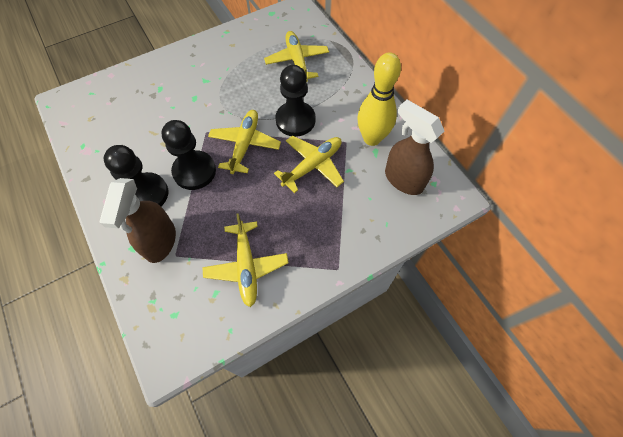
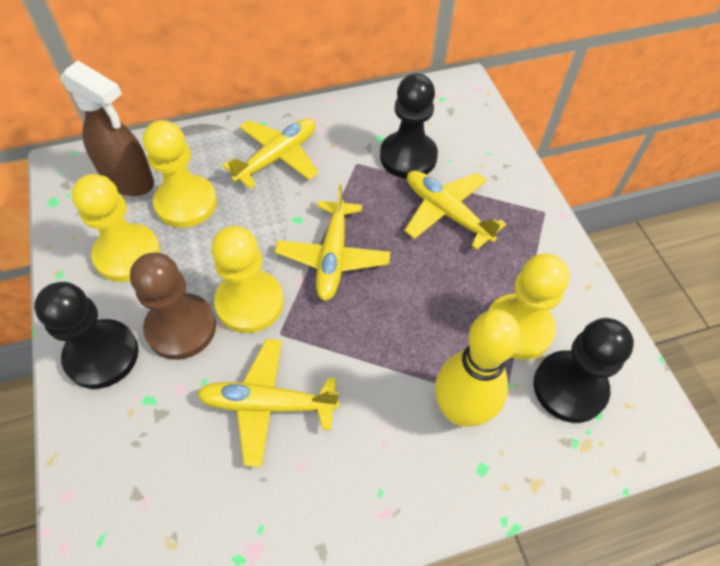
brown pawn: none = 0 -> [130,252,216,360] = 1
brown spray bottle: [99,178,176,263] [385,100,444,195] = 2 -> [60,61,154,196] = 1
yellow pawn: none = 0 -> [72,174,160,282] [143,120,217,228] [211,226,284,333] [488,254,569,360] = 4

